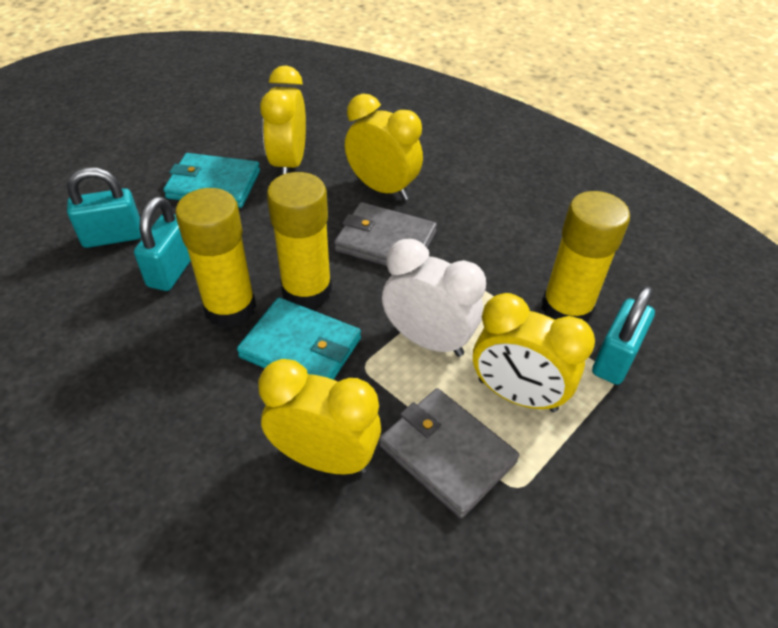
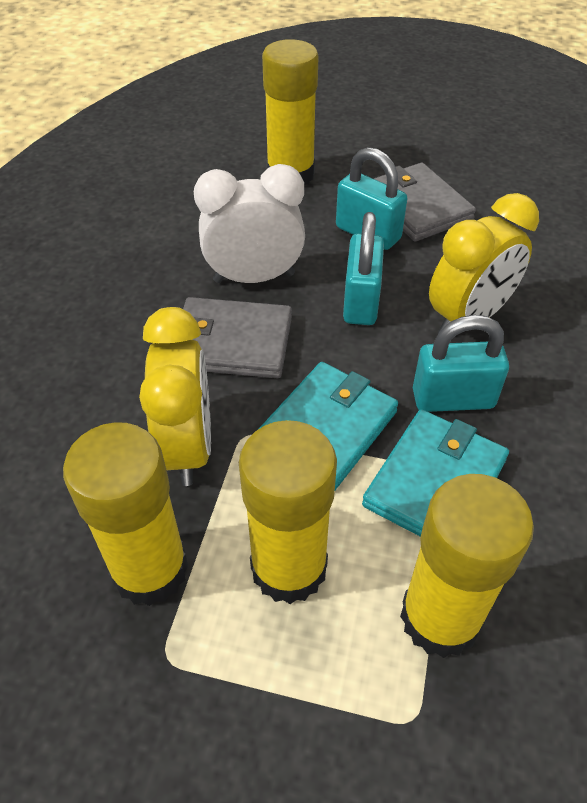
yellow clock: [258,359,381,474] [260,65,306,175] [345,94,423,200] [473,293,595,412] = 4 -> [139,307,211,486] [429,193,539,333] = 2
yellow glue stick: [175,188,256,328] [267,172,332,309] [541,191,630,323] = 3 -> [63,422,188,606] [239,420,337,604] [262,39,319,185] [400,474,534,658] = 4

